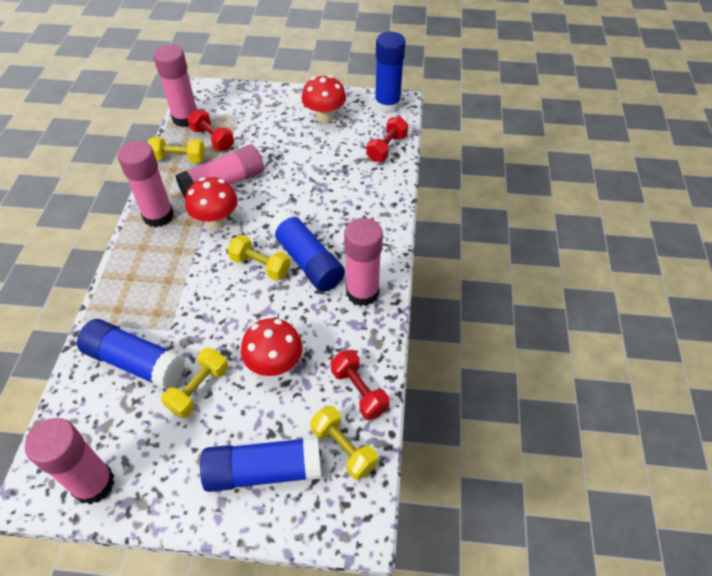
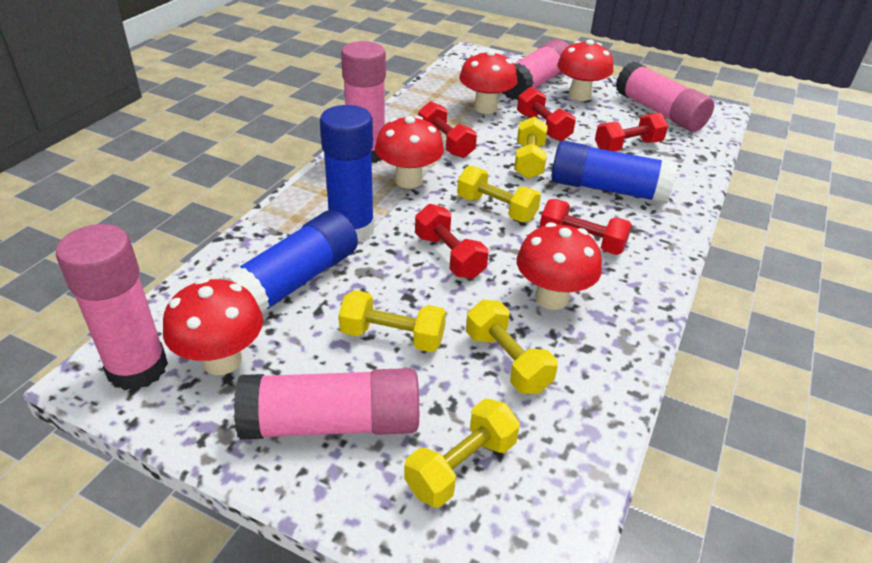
blue glue stick: [77,319,185,390] [200,437,322,492] [269,210,345,292] [375,32,405,113] = 4 -> [219,210,358,314] [320,105,374,242] [551,141,677,204] = 3
red dumbbell: [188,110,234,151] [331,350,390,420] [366,116,408,162] = 3 -> [415,204,489,279] [418,101,477,158] [517,87,576,141] [539,199,632,255] [595,113,668,151] = 5
red mushroom: [185,177,238,229] [241,318,303,376] [301,75,346,123] = 3 -> [163,278,263,375] [375,116,444,188] [459,50,517,114] [517,222,602,310] [557,39,613,101] = 5
yellow dumbbell: [148,137,205,163] [161,348,228,418] [227,235,291,281] [310,406,378,480] = 4 -> [339,290,446,352] [404,399,520,507] [457,166,541,222] [466,300,558,394] [514,116,548,179] = 5

